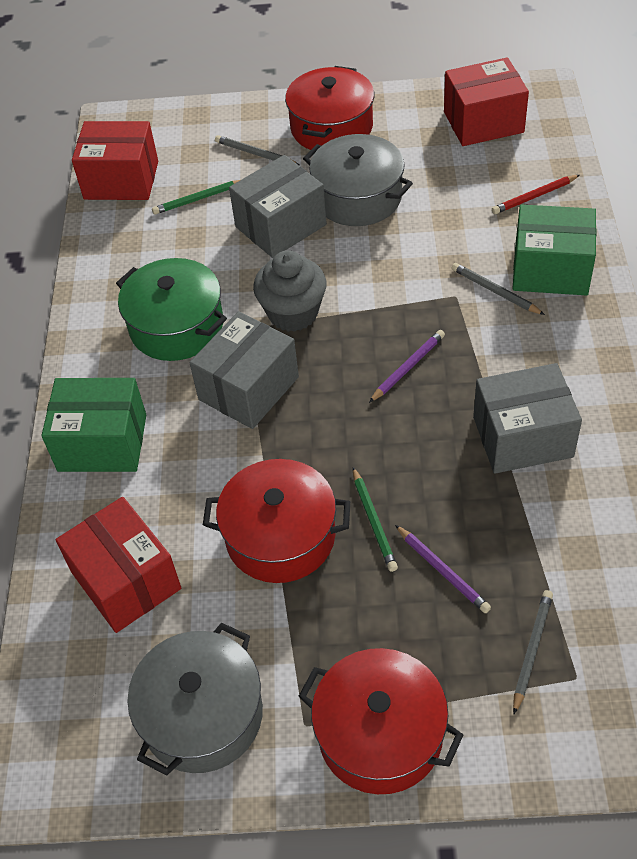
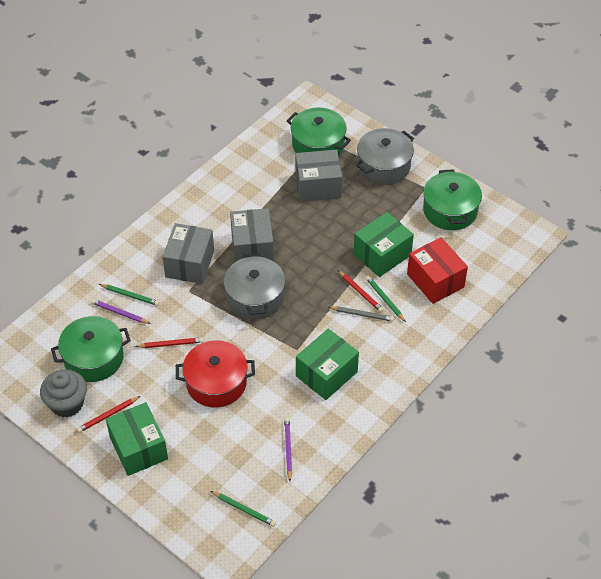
green box: [41,378,146,472] [512,204,596,296] = 2 -> [106,402,168,476] [296,329,359,400] [354,212,414,277] = 3
green pencil: [152,180,240,215] [353,467,398,572] = 2 -> [99,284,160,306] [211,491,276,527] [366,276,406,322] = 3
green pot: [116,258,227,361] = 1 -> [51,316,131,382] [287,107,351,156] [423,169,482,230] = 3
grey pencil: [215,135,299,165] [452,263,545,315] [513,590,553,714] = 3 -> [328,306,394,322] = 1
red box: [56,497,181,633] [72,121,158,200] [444,57,529,146] = 3 -> [407,237,468,304] = 1
red pencil: [492,175,580,214] = 1 -> [77,396,140,433] [135,337,204,348] [338,270,384,312] = 3
red pot: [203,459,350,583] [285,66,374,150] [298,648,463,794] = 3 -> [176,340,255,408] = 1

